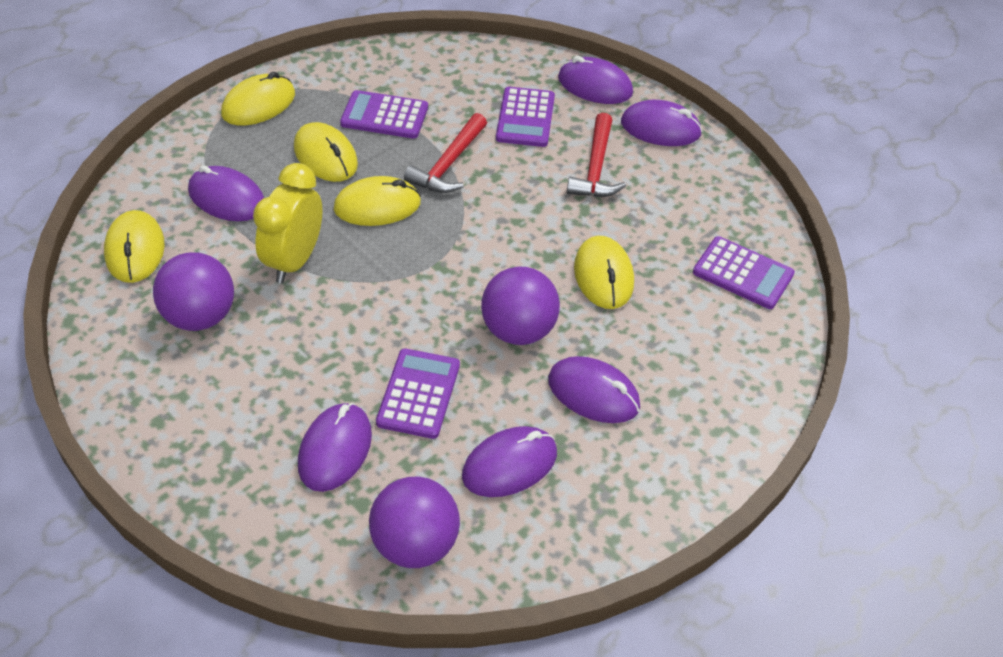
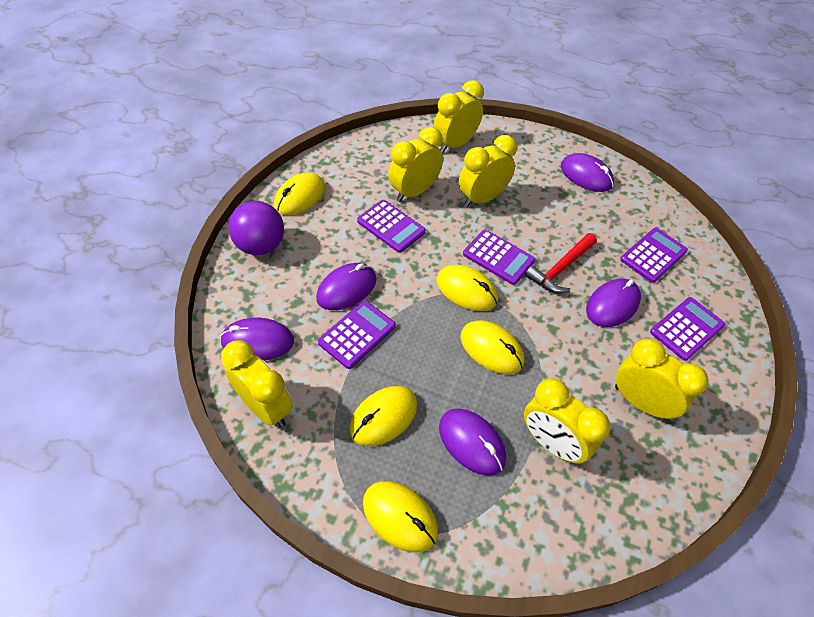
purple ball: [153,252,234,331] [369,476,460,568] [481,267,560,345] = 3 -> [228,201,284,255] = 1
purple calculator: [340,90,428,139] [376,348,460,439] [496,87,555,147] [693,236,795,309] = 4 -> [318,300,396,369] [357,200,426,253] [463,230,535,285] [620,228,688,283] [650,297,725,361] = 5
purple mouse: [188,165,264,221] [298,403,372,492] [462,426,557,497] [548,356,640,423] [558,56,633,104] [621,100,702,146] = 6 -> [220,318,294,361] [316,263,377,310] [439,409,506,476] [561,153,614,192] [586,279,641,327] = 5
red hammer: [404,113,487,193] [567,113,626,197] = 2 -> [525,233,597,293] = 1
yellow clock: [253,163,323,283] = 1 -> [221,340,293,427] [388,127,443,202] [433,80,484,153] [459,135,517,207] [524,378,611,463] [615,338,708,420] = 6

